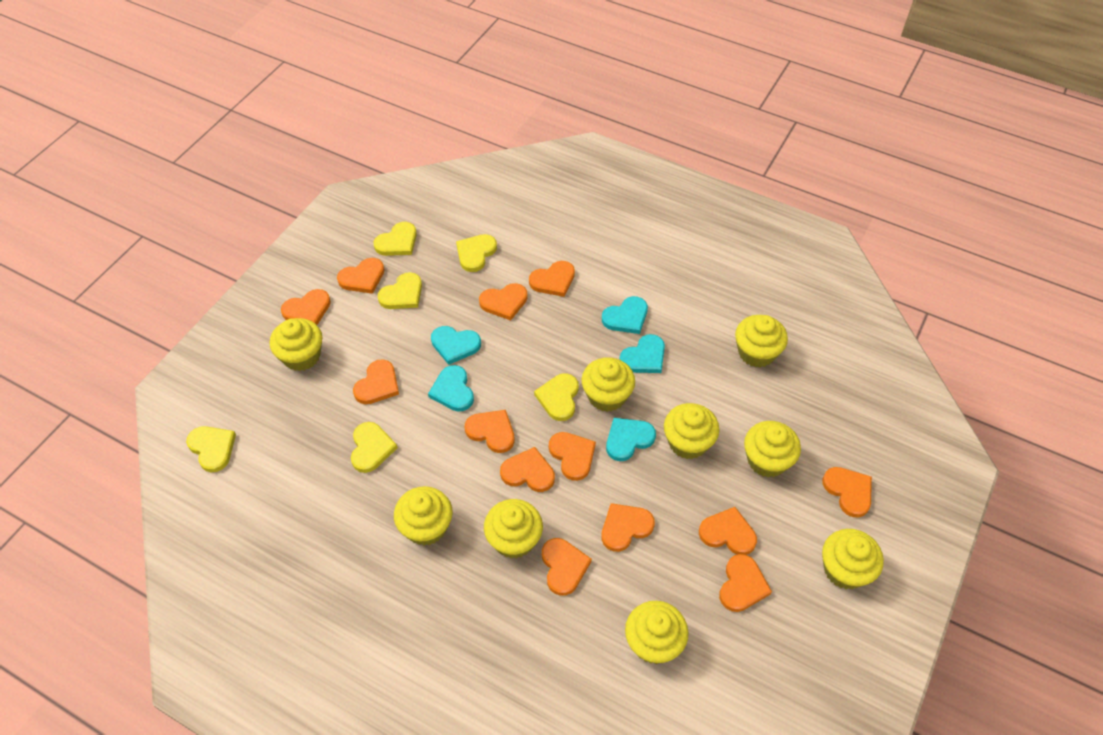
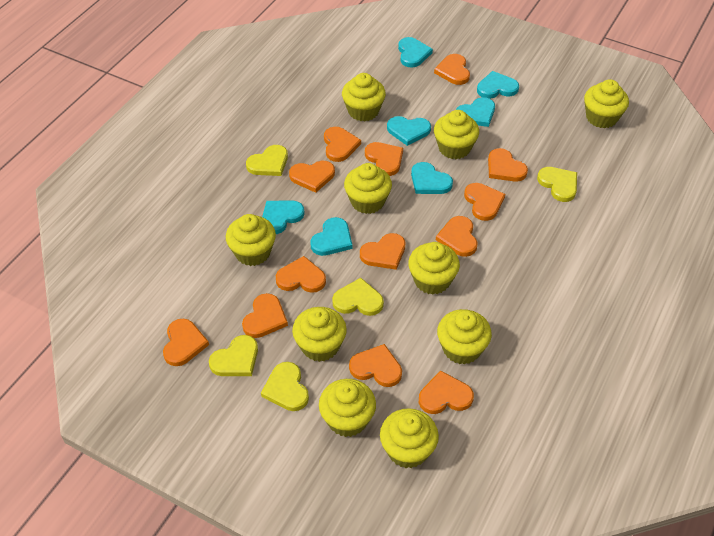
turquoise heart: [428,365,474,412] [431,326,481,365] [602,296,648,334] [606,418,656,461] [619,334,665,373] = 5 -> [262,201,305,234] [310,217,352,256] [387,116,431,146] [398,37,433,68] [411,162,453,194] [456,97,495,127] [477,71,519,99] = 7
yellow cupcake: [270,318,322,371] [394,486,453,545] [484,499,543,559] [581,357,635,412] [625,601,689,664] [664,403,720,459] [735,315,788,367] [744,421,801,478] [822,529,884,589] = 9 -> [226,214,276,266] [292,307,347,362] [319,379,376,437] [342,73,386,121] [344,163,392,214] [380,408,439,468] [408,242,460,295] [434,110,479,159] [437,309,492,365] [584,79,629,128] = 10
yellow heart: [186,426,236,472] [351,422,398,473] [373,222,417,256] [378,272,422,309] [456,234,497,272] [534,373,579,421] = 6 -> [209,335,258,376] [246,145,288,176] [261,362,309,411] [332,278,384,316] [537,167,577,202] = 5

